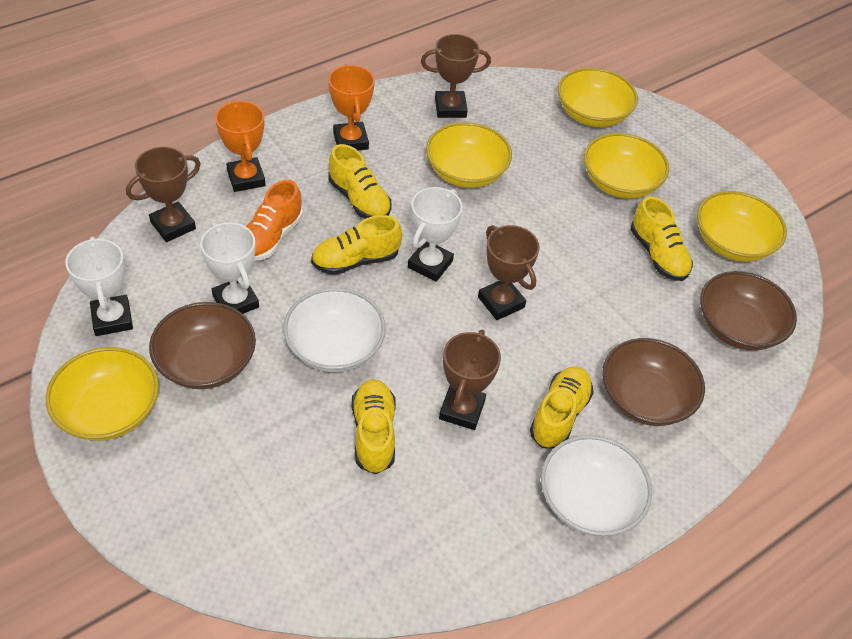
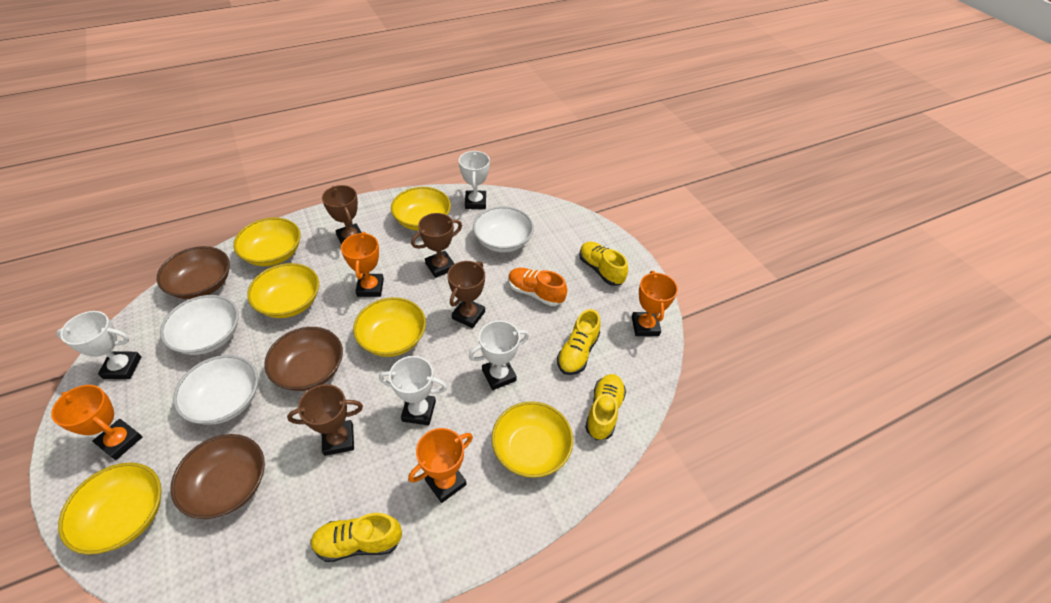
orange trophy: [215,100,266,192] [328,64,375,151] = 2 -> [51,385,142,460] [341,232,384,297] [408,428,473,503] [632,271,678,336] = 4
white bowl: [283,288,386,372] [541,435,652,536] = 2 -> [160,295,239,355] [173,355,258,425] [473,206,534,252] = 3
white trophy: [65,237,133,336] [200,222,259,314] [408,187,463,282] = 3 -> [56,311,141,379] [379,356,447,425] [459,151,490,209] [469,320,529,390] = 4
yellow bowl: [46,347,159,441] [426,122,512,188] [558,68,638,127] [584,133,669,199] [697,191,787,262] = 5 -> [58,462,162,555] [233,218,301,266] [247,263,319,318] [353,297,426,357] [391,187,451,231] [491,401,573,478] = 6
yellow shoe: [311,215,402,275] [328,144,392,219] [352,379,396,474] [530,366,594,448] [630,196,693,281] = 5 -> [310,513,402,562] [557,309,601,375] [579,242,628,286] [585,374,626,440] = 4

